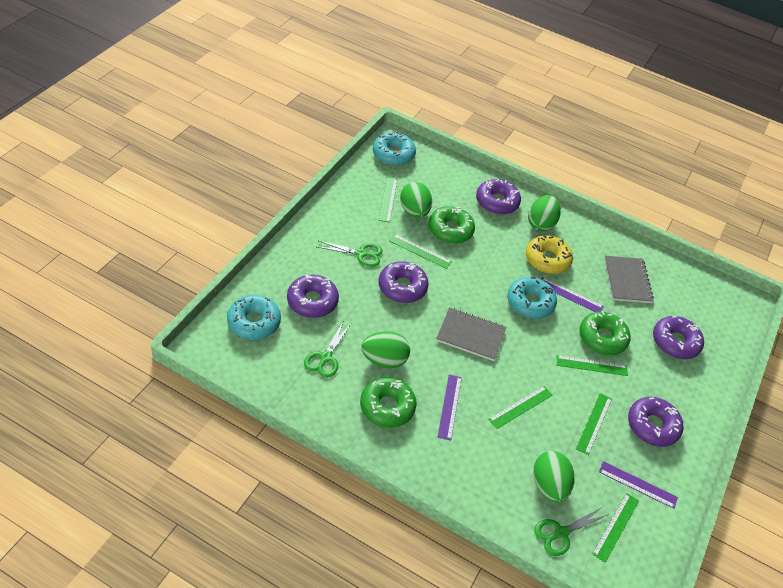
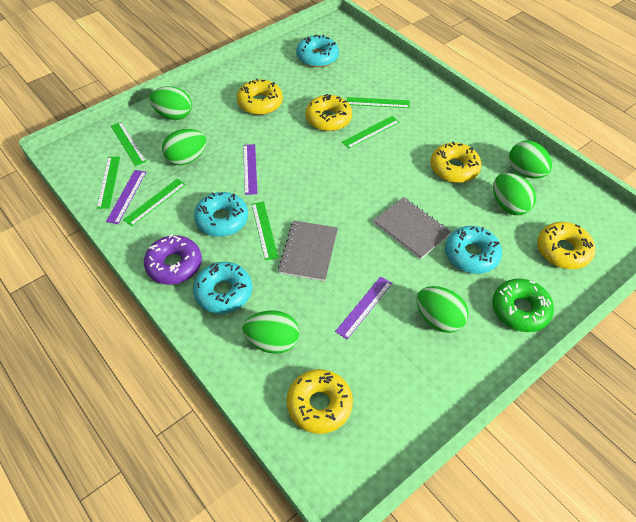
green donut: [360,377,417,428] [428,206,475,244] [579,311,631,355] = 3 -> [492,278,554,332] = 1
green egg: [361,331,410,368] [400,182,432,218] [528,195,561,231] [533,451,574,502] = 4 -> [149,86,192,120] [162,129,207,165] [243,311,299,354] [416,286,469,333] [493,173,536,215] [509,141,552,179] = 6
green scissors: [304,322,351,378] [317,241,383,267] [534,507,607,556] = 3 -> none = 0
purple donut: [287,274,339,318] [378,261,429,303] [476,179,521,215] [628,397,683,447] [653,316,704,359] = 5 -> [144,234,202,285] = 1
turquoise donut: [227,295,281,340] [373,131,416,166] [507,277,557,319] = 3 -> [193,262,252,314] [194,192,248,237] [296,35,339,67] [445,226,502,274] = 4
yellow donut: [526,235,573,274] = 1 -> [237,79,283,115] [286,369,353,434] [305,94,352,131] [430,142,481,183] [537,222,595,269] = 5

